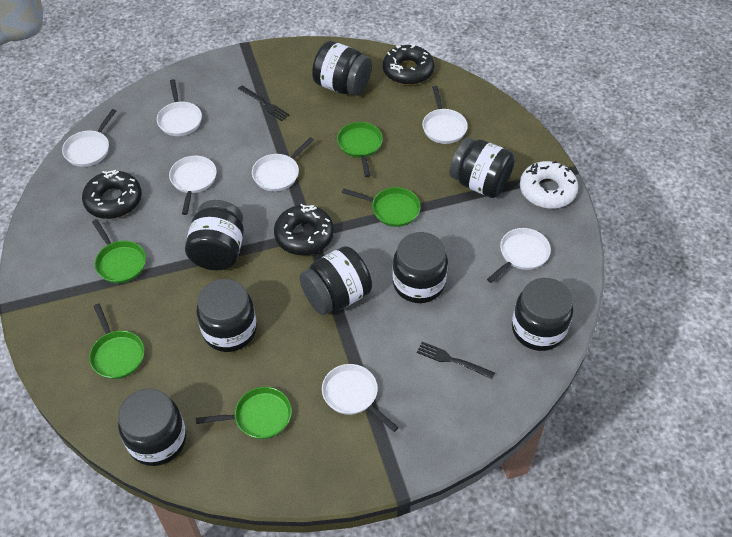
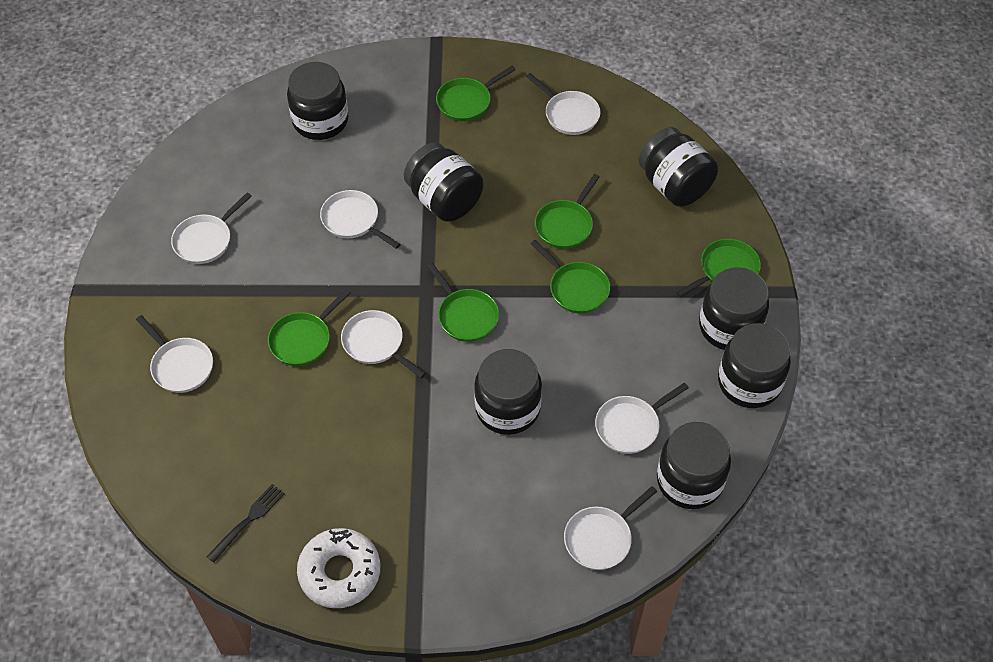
black donut: [82,170,142,219] [274,204,334,255] [383,44,434,85] = 3 -> none = 0
black fork: [238,85,289,121] [417,342,495,379] = 2 -> [206,484,285,563] = 1
black jar: [118,389,186,466] [185,200,244,270] [196,279,257,352] [299,246,372,315] [312,41,372,96] [392,232,448,303] [449,137,515,198] [512,278,573,351] = 8 -> [287,62,348,140] [404,142,483,222] [474,349,542,435] [638,127,718,207] [657,422,731,509] [699,267,769,350] [718,323,791,408] = 7
green pan: [89,304,144,379] [92,219,146,283] [196,387,292,439] [337,122,383,177] [342,187,421,227] = 5 -> [268,289,351,366] [427,263,499,342] [436,66,516,121] [530,240,610,314] [535,174,600,249] [676,239,761,297] = 6

